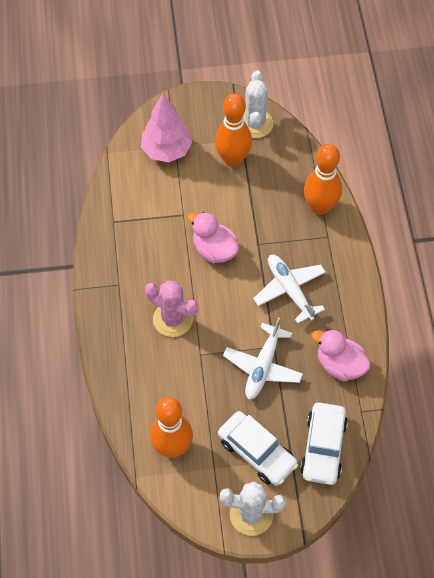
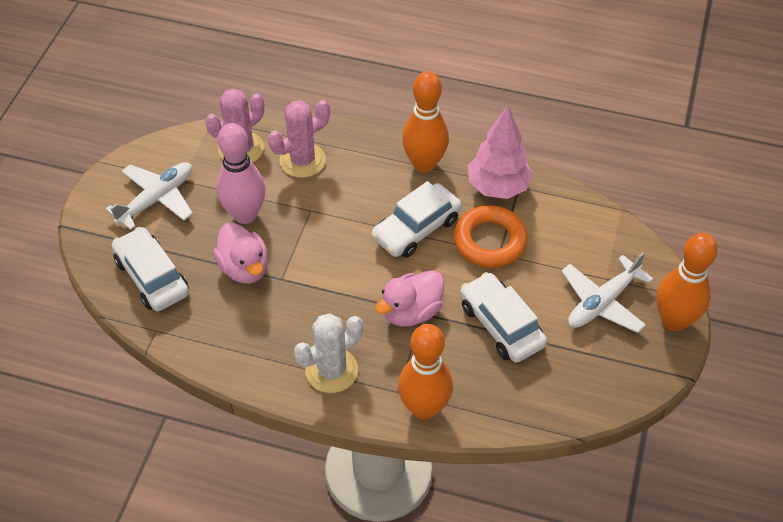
orange ring: none = 0 -> [453,205,528,268] = 1
pink bowling pin: none = 0 -> [217,123,266,224] = 1
pink cactus: [145,280,198,337] = 1 -> [205,88,264,163] [268,100,330,178] = 2
white cactus: [220,482,286,536] [243,71,274,138] = 2 -> [294,313,363,393] = 1
white car: [218,411,298,486] [300,402,348,485] = 2 -> [112,227,189,311] [371,181,462,258] [460,272,547,363] = 3

